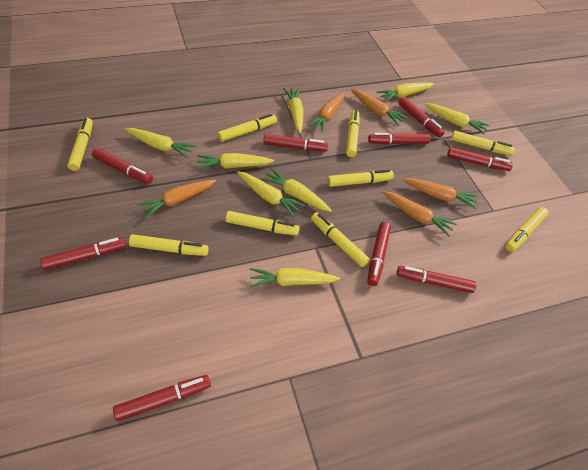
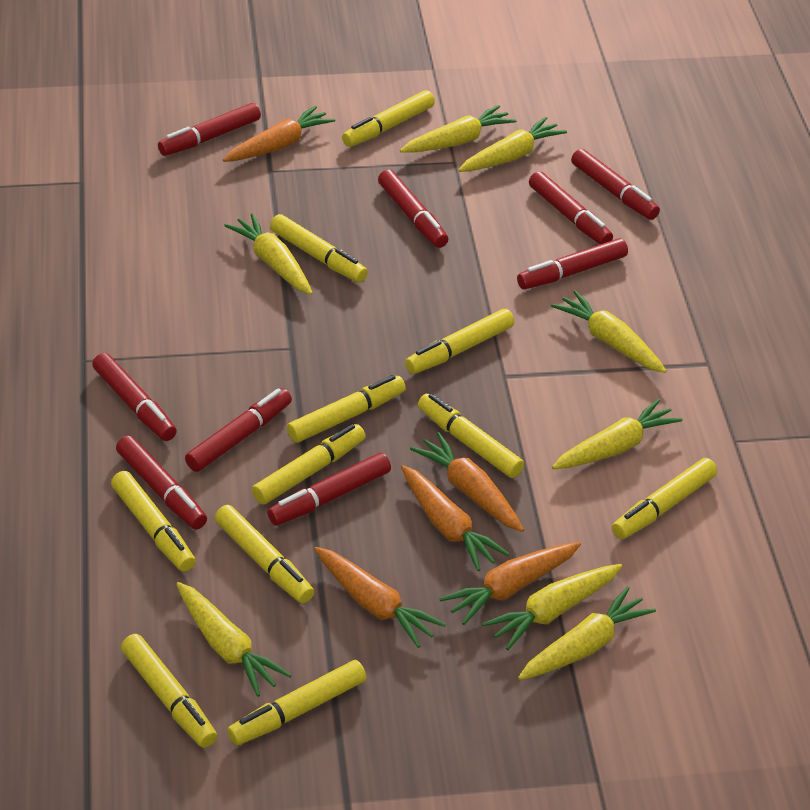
yellow marker: [67,118,93,171] [129,234,209,256] [217,114,277,142] [225,211,300,236] [311,212,369,267] [327,170,394,187] [346,110,360,157] [451,131,515,156] [506,207,548,252] = 9 -> [111,471,196,572] [121,634,217,748] [215,505,314,603] [227,660,367,746] [252,424,366,505] [270,214,368,283] [287,375,406,443] [342,90,435,147] [405,309,514,374] [418,394,524,478] [612,458,717,539] = 11

